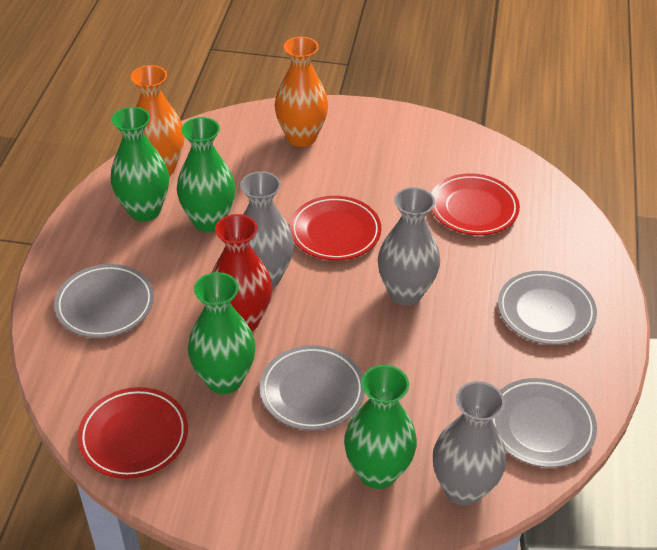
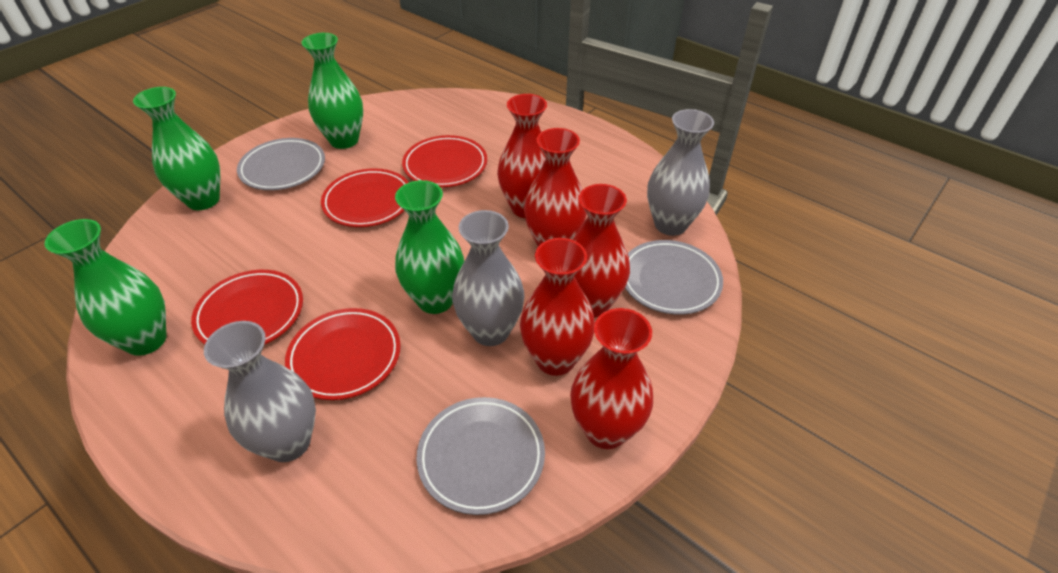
grey plate: [54,264,154,338] [260,345,364,430] [492,378,597,468] [498,271,597,345] = 4 -> [237,138,325,190] [416,397,545,515] [625,240,723,315] = 3
orange vase: [131,65,184,175] [274,37,328,147] = 2 -> none = 0
red plate: [77,387,188,479] [290,196,381,260] [431,173,520,235] = 3 -> [191,270,303,345] [285,308,401,400] [321,168,409,227] [402,135,487,187] = 4
red vase: [211,214,273,331] = 1 -> [497,94,547,218] [520,238,595,376] [524,128,587,246] [570,308,653,449] [572,184,630,318] = 5

